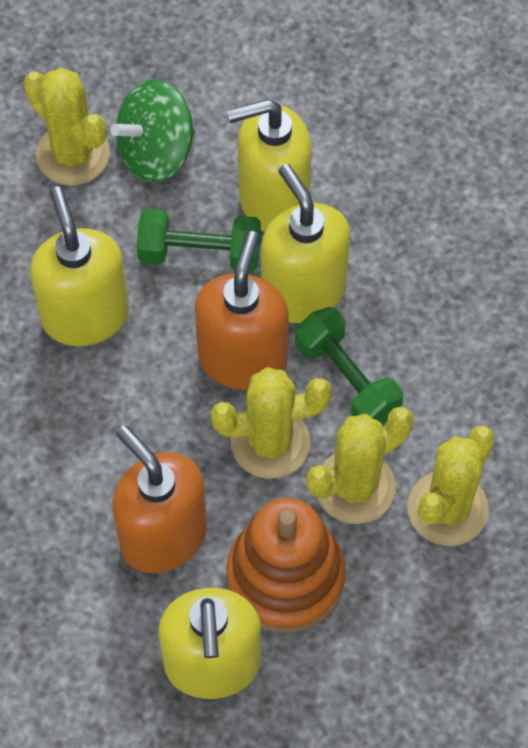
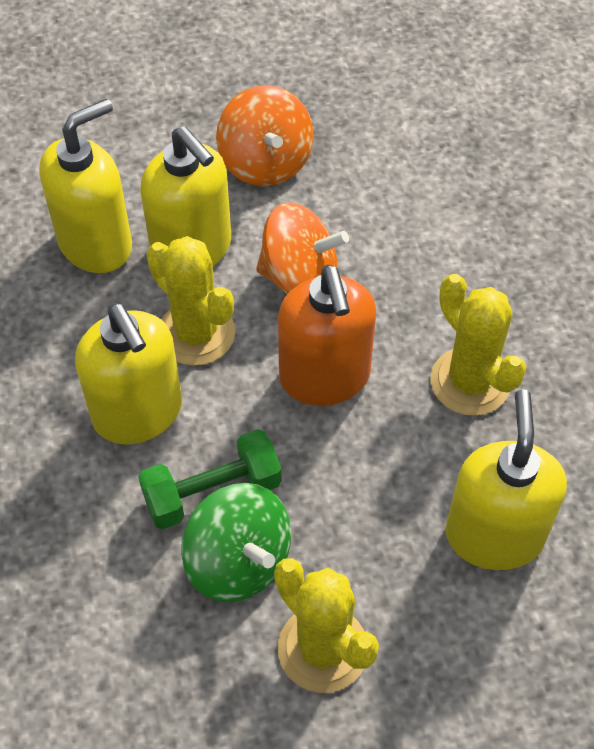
green dumbbell: [137,209,261,272] [295,307,403,425] = 2 -> [138,429,282,529] = 1
orange soap dispenser: [112,426,207,573] [195,231,289,390] = 2 -> [278,265,376,406] = 1
orange spinning top: none = 0 -> [216,85,314,186] [256,202,349,294] = 2
orange stacking toy: [226,498,346,633] = 1 -> none = 0
yellow cactus: [23,68,110,186] [211,367,332,479] [307,407,413,524] [407,426,495,546] = 4 -> [146,236,235,366] [274,558,379,693] [431,274,526,416] = 3

